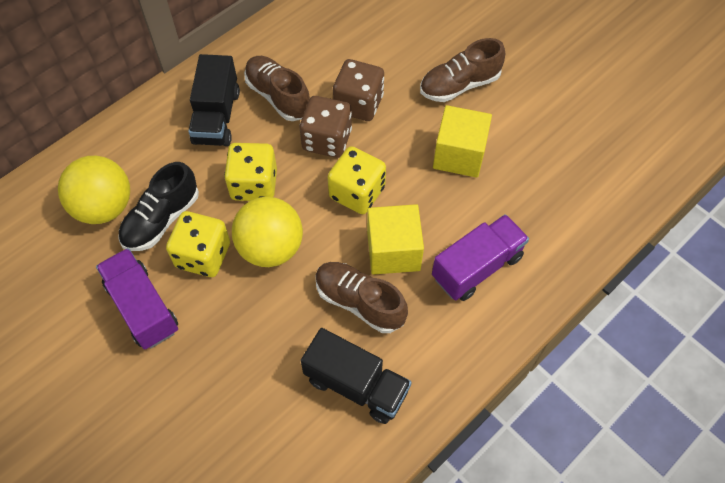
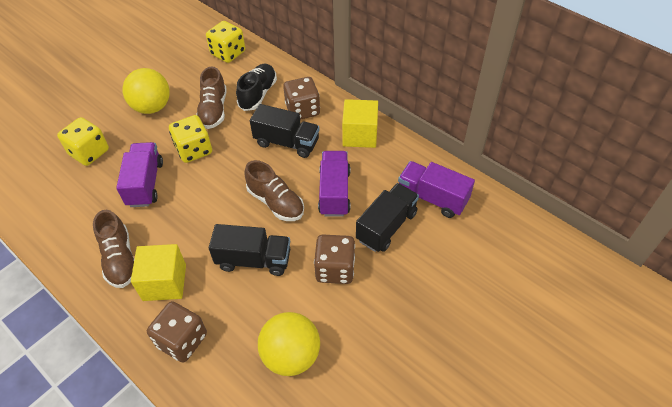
black truck: [188,54,240,146] [301,328,412,424] = 2 -> [209,224,290,276] [250,104,320,158] [356,183,419,252] = 3
brown dice: [300,96,352,158] [333,59,384,121] = 2 -> [147,301,207,363] [283,77,320,120] [314,235,355,284] = 3
purple truck: [96,248,178,350] [432,214,529,301] = 2 -> [116,142,163,207] [318,151,351,217] [398,161,475,218] = 3

